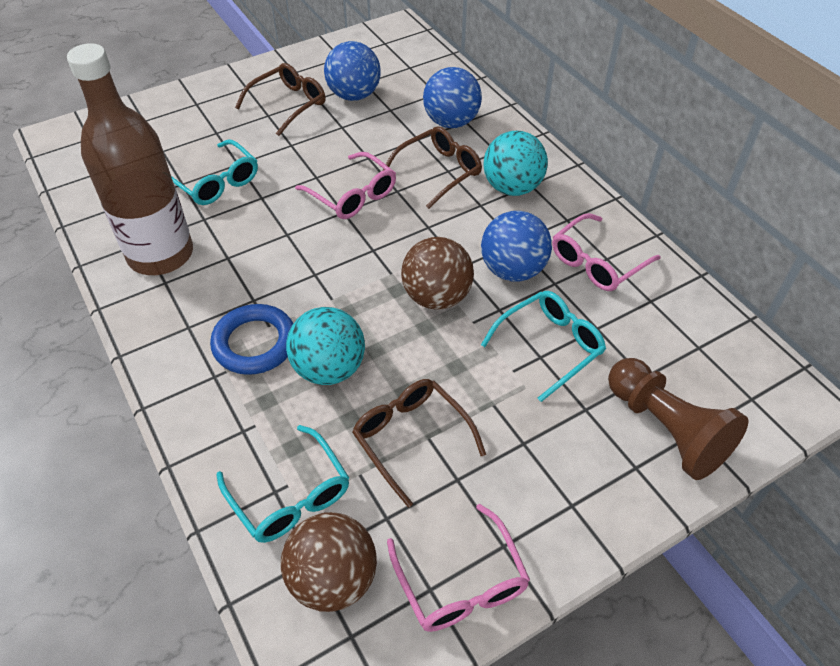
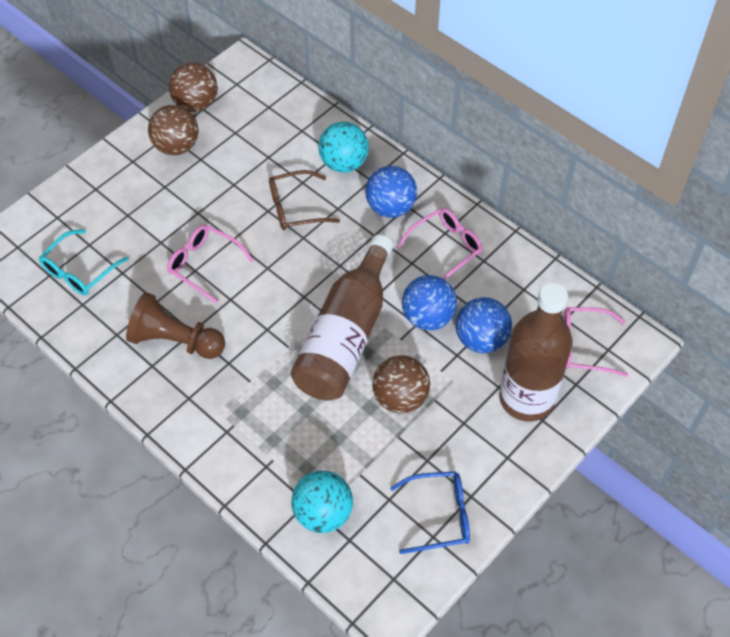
blue glasses: none = 0 -> [390,471,470,554] = 1
blue ring: [210,304,293,375] = 1 -> none = 0
brown ball: [281,512,377,612] [401,237,474,310] = 2 -> [148,105,198,155] [169,63,218,112] [372,355,430,413] = 3
brown bottle: [67,43,193,275] = 1 -> [291,235,393,401] [499,283,573,422] = 2
brown glasses: [235,63,326,136] [352,379,486,508] [382,126,482,209] = 3 -> [269,170,340,230] = 1
turquoise glasses: [171,139,258,205] [216,425,349,543] [481,291,606,402] = 3 -> [39,229,129,295] = 1

